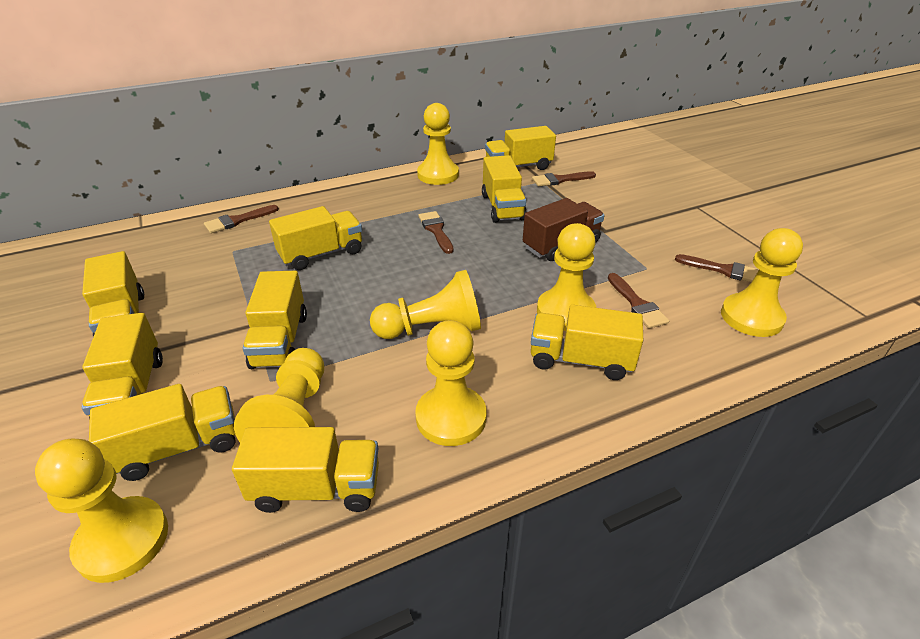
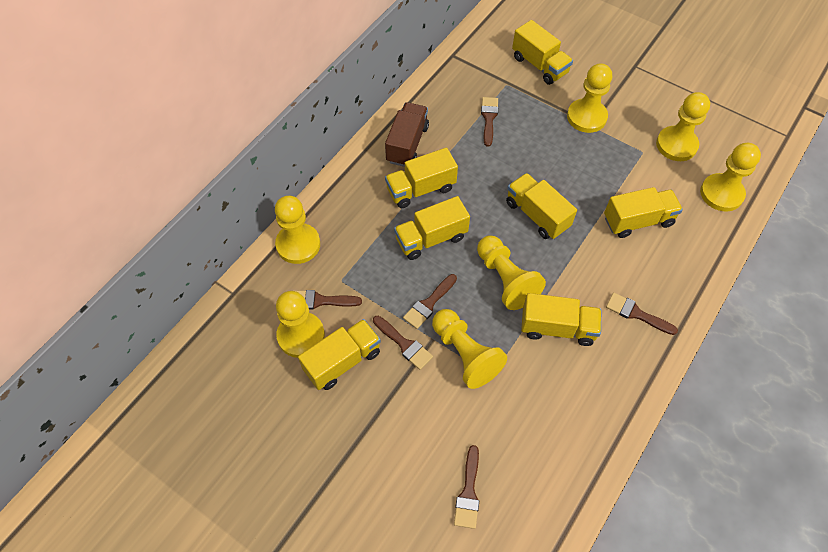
brown brush: [204,205,279,233] [418,211,454,254] [532,171,596,186] [608,273,669,328] [675,254,759,282] = 5 -> [296,290,362,309] [373,316,433,370] [403,274,457,329] [454,445,479,529] [481,97,498,147] [606,292,678,335] = 6
yellow truck: [81,313,163,420] [82,251,144,337] [89,384,235,481] [232,427,379,513] [243,271,307,369] [269,206,362,270] [482,155,527,223] [485,126,556,170] [531,305,643,380] = 9 -> [298,319,381,390] [385,148,458,208] [394,196,470,260] [506,173,577,239] [512,20,573,85] [521,293,601,346] [604,187,683,238] = 7

